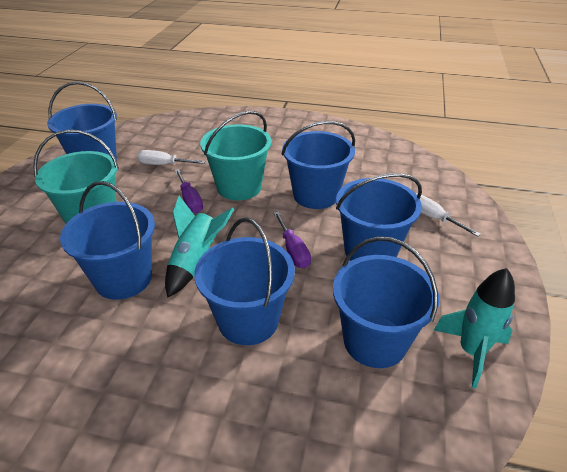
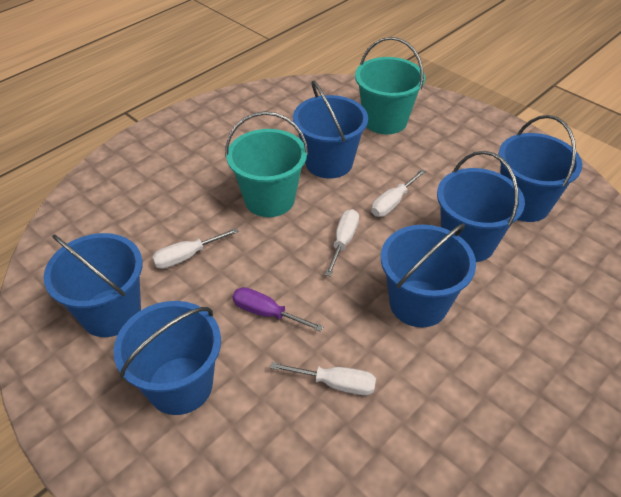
purple screwdriver: [175,169,203,213] [274,212,311,269] = 2 -> [232,287,324,332] = 1
turquoise rocket: [165,196,234,298] [434,268,515,389] = 2 -> none = 0
white screwdriver: [137,150,205,165] [416,193,481,237] = 2 -> [152,228,239,269] [270,362,376,396] [325,209,359,277] [371,169,426,217] = 4

